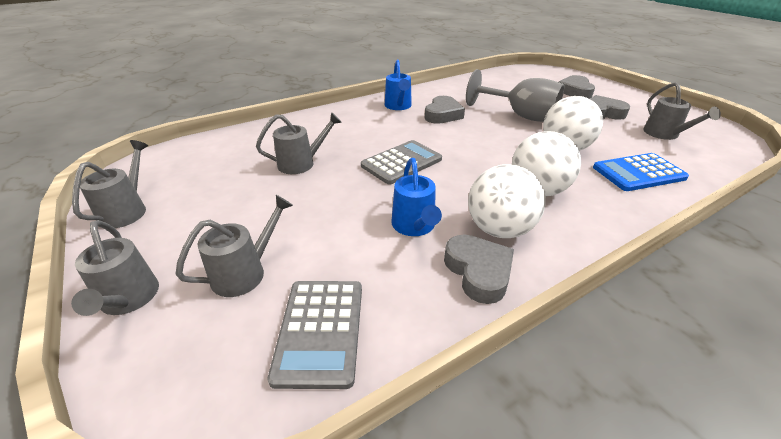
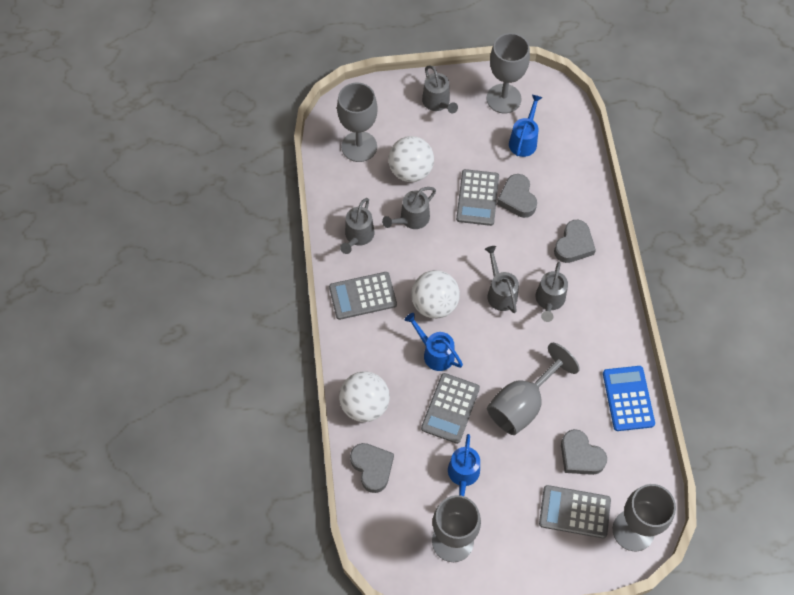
blue watering can: [385,59,412,110] [391,158,442,236] = 2 -> [405,313,463,371] [448,434,480,496] [509,95,542,157] = 3
grey calculator: [267,281,362,389] [361,140,442,185] = 2 -> [329,272,397,320] [421,373,480,444] [456,169,499,226] [539,485,611,538] = 4
grey goblet: [466,69,565,122] = 1 -> [337,83,378,162] [432,495,481,562] [486,33,530,113] [487,343,580,435] [613,484,676,551] = 5

